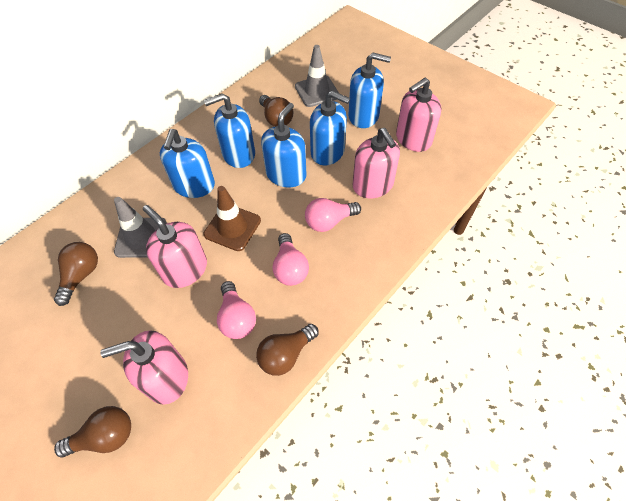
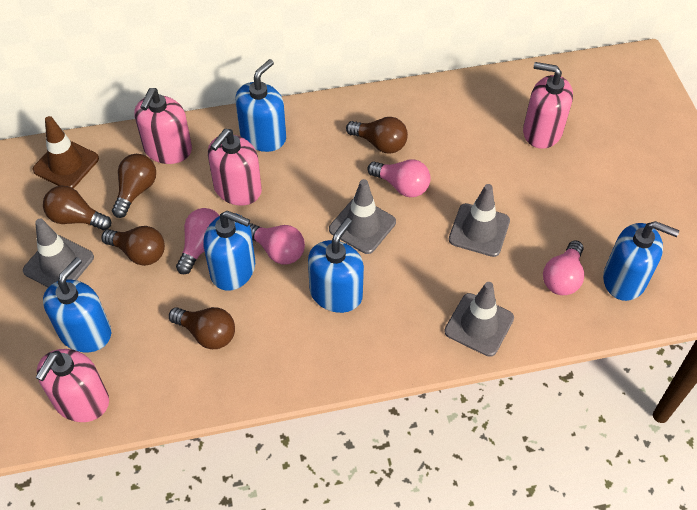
brown light bulb: [54,242,98,306] [54,406,131,458] [256,324,319,376] [259,95,293,127] = 4 -> [43,186,111,230] [102,226,165,266] [112,154,156,218] [169,307,235,349] [346,117,408,154] = 5
grey traffic cone: [114,197,167,258] [295,45,339,107] = 2 -> [23,219,94,287] [329,179,396,254] [444,282,514,357] [449,184,510,257] = 4
pink light bulb: [217,281,256,339] [273,233,309,286] [305,198,361,232] = 3 -> [176,208,220,274] [249,223,305,264] [368,160,431,197] [543,240,584,295] = 4

